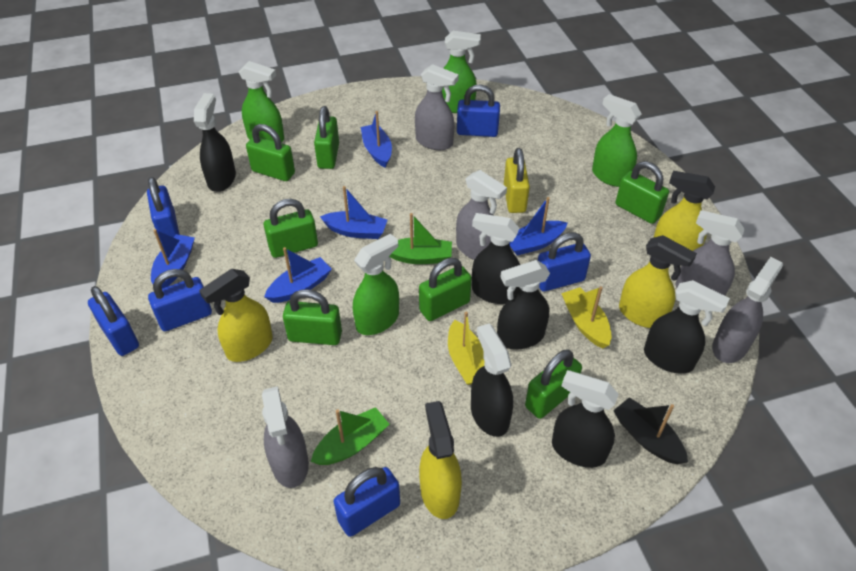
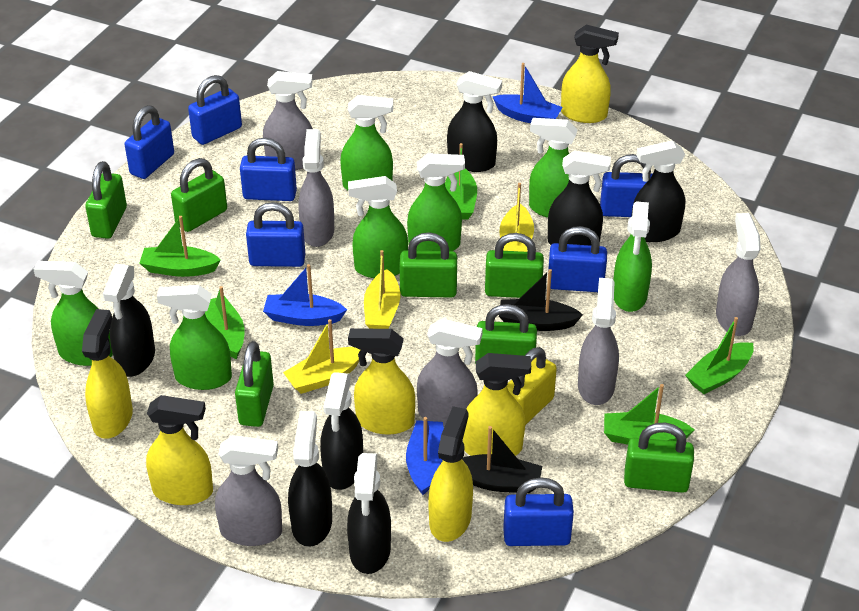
black boat: [613,397,688,464] = 1 -> [462,426,542,493] [499,269,583,331] = 2
black spray bottle: [194,93,236,192] [471,323,513,437] [472,213,520,304] [497,260,550,350] [552,370,619,468] [644,280,730,374] = 6 -> [103,264,155,377] [288,411,332,547] [320,372,363,490] [347,453,391,574] [447,71,502,172] [548,150,611,246] [631,140,685,242] = 7
blue boat: [151,229,195,288] [264,247,332,303] [320,186,387,239] [361,111,392,168] [510,197,567,255] = 5 -> [263,264,347,326] [406,417,444,495] [493,63,563,123] = 3
blue padlock: [88,286,139,356] [147,177,180,237] [148,269,212,331] [333,467,400,537] [457,84,500,137] [538,232,591,292] = 6 -> [125,105,174,179] [188,75,242,145] [240,138,297,201] [246,202,305,267] [503,478,574,546] [548,226,607,292] [600,154,653,217] = 7
green boat: [311,407,389,465] [389,213,452,264] = 2 -> [139,216,221,277] [205,286,245,359] [445,143,477,220] [604,384,695,445] [685,317,754,394] = 5
green spray bottle: [239,61,284,143] [353,234,399,335] [442,31,481,113] [592,94,642,187] = 4 -> [33,261,113,366] [157,285,232,390] [340,95,393,190] [348,176,408,278] [407,153,465,251] [529,118,578,218] [614,201,652,312] = 7
grey spray bottle: [262,386,309,488] [415,64,459,150] [456,170,507,260] [676,210,745,296] [712,257,783,363] = 5 -> [215,435,282,546] [263,71,313,170] [298,129,334,247] [417,319,483,427] [578,278,619,405] [716,213,761,336] = 6
yellow boat: [448,312,485,385] [561,286,612,349] = 2 -> [283,319,360,394] [364,250,400,329] [500,183,534,252] = 3
yellow spray bottle: [199,269,273,362] [419,401,462,519] [619,235,697,328] [654,171,715,251] = 4 -> [82,309,133,439] [146,395,213,505] [348,328,415,435] [428,406,473,542] [463,353,531,456] [561,25,619,123] = 6

